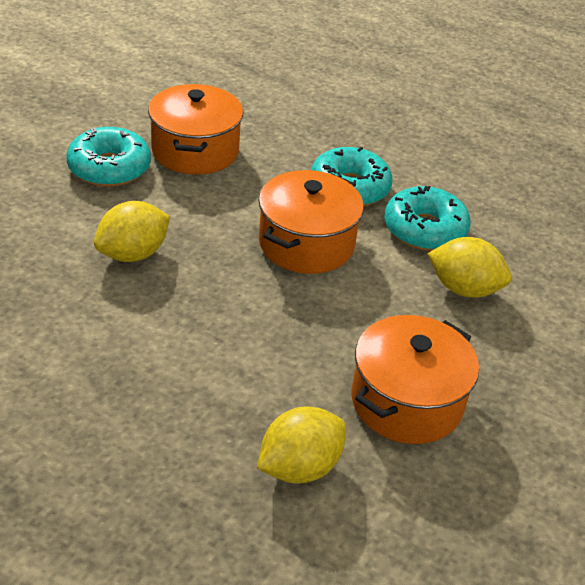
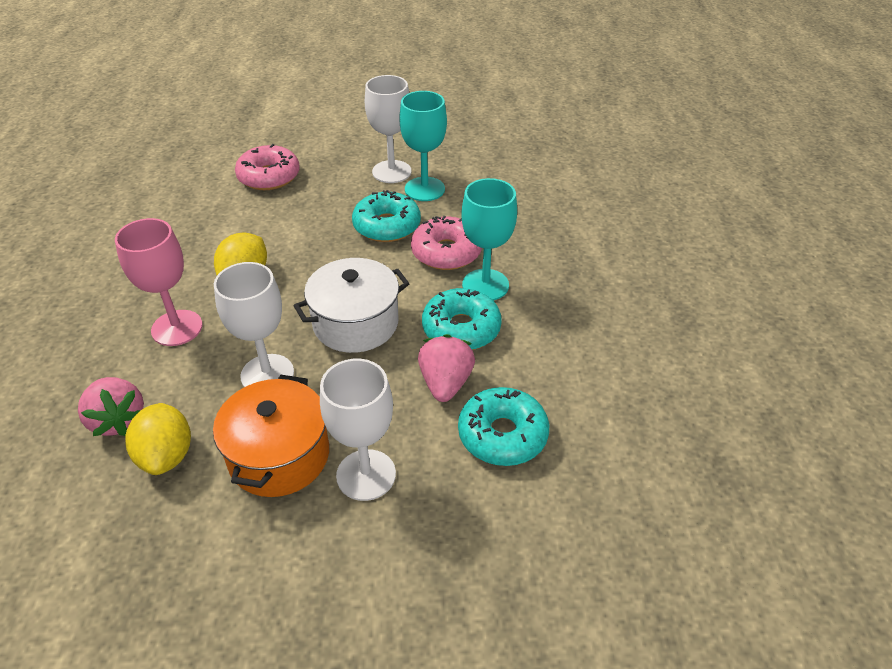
orange pot: [148,84,243,175] [258,170,364,274] [352,315,479,444] = 3 -> [213,375,329,497] = 1
pink donut: none = 0 -> [235,144,300,190] [411,216,482,270] = 2
pink goblet: none = 0 -> [115,218,203,346] = 1
pink strawberry: none = 0 -> [78,377,144,436] [418,334,475,402] = 2
turquoise goblet: none = 0 -> [399,91,447,201] [461,178,517,301] = 2
white goblet: none = 0 -> [214,262,294,387] [320,359,396,501] [365,75,411,183] = 3
white pot: none = 0 -> [294,258,410,353] = 1
yellow lemon: [94,201,170,262] [257,406,346,483] [427,237,512,298] = 3 -> [125,403,191,475] [214,232,267,275] = 2

